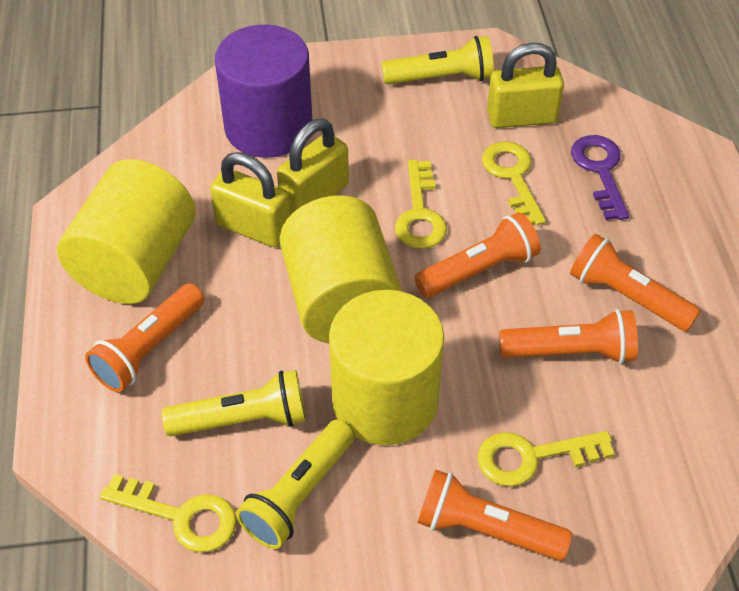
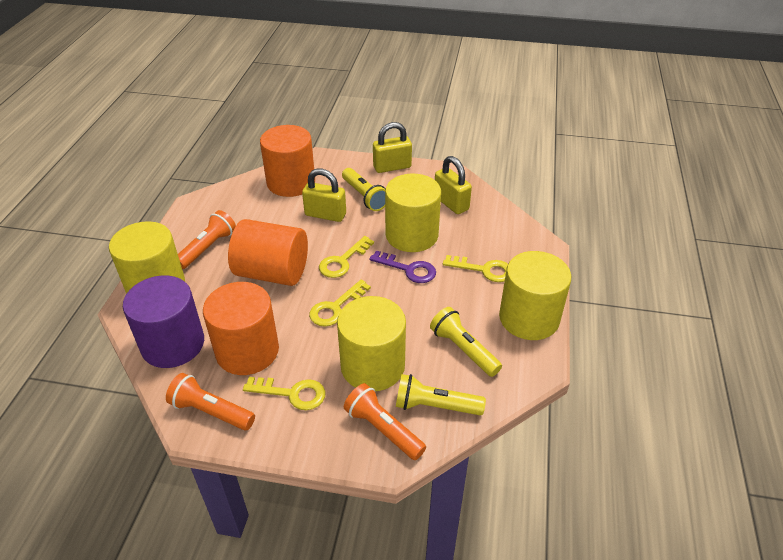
orange cylinder: none = 0 -> [203,282,279,375] [228,219,308,286] [260,125,315,197] = 3
orange flashlight: [85,283,204,392] [414,212,541,298] [418,470,572,561] [499,309,638,364] [570,234,701,331] = 5 -> [166,373,255,430] [178,210,236,269] [344,383,426,460] = 3
yellow cylinder: [57,159,196,304] [280,195,402,343] [329,290,444,445] = 3 -> [109,221,185,294] [337,296,406,391] [385,174,441,252] [499,251,571,340] = 4

